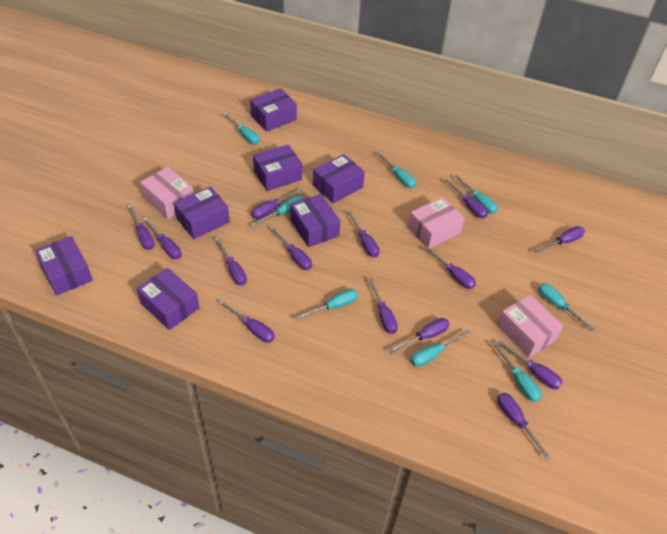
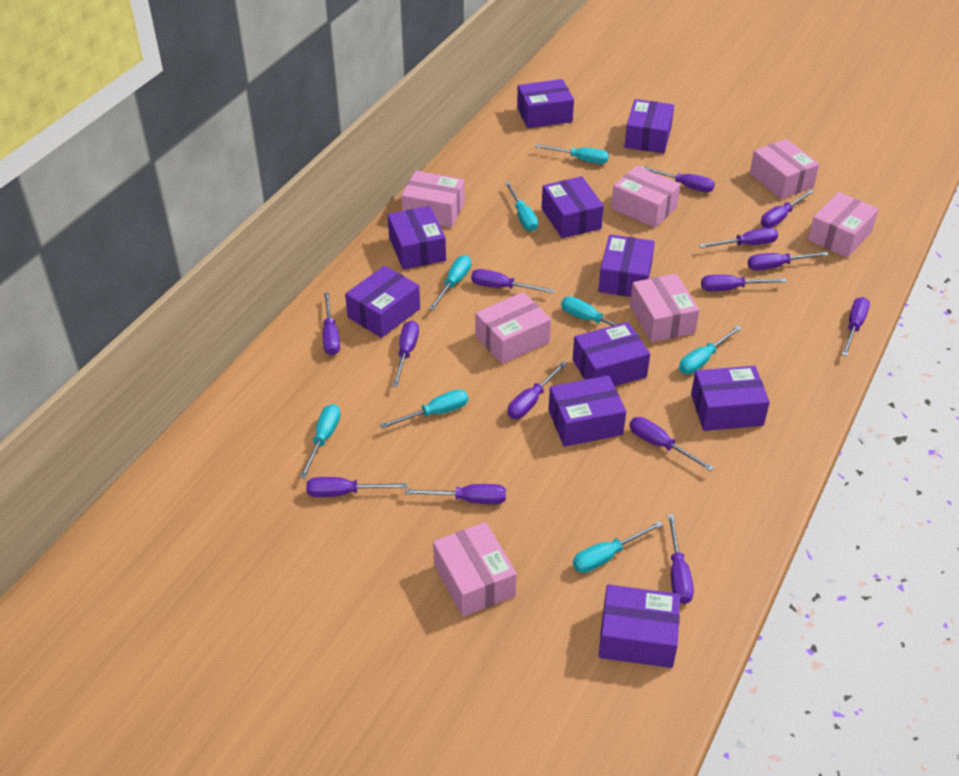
pink box: [140,167,194,219] [408,197,465,248] [497,295,563,358] = 3 -> [401,171,465,228] [433,522,517,617] [475,292,551,364] [611,166,681,228] [630,274,699,342] [750,139,819,199] [808,192,879,258] = 7
purple box: [35,236,93,296] [137,268,199,330] [174,186,230,239] [250,88,297,132] [253,144,302,191] [290,194,340,247] [313,154,365,204] = 7 -> [345,266,420,338] [388,206,446,270] [517,79,574,128] [542,176,604,238] [548,375,626,447] [573,322,650,386] [598,234,655,297] [599,585,680,668] [624,99,674,153] [691,366,770,431] = 10

